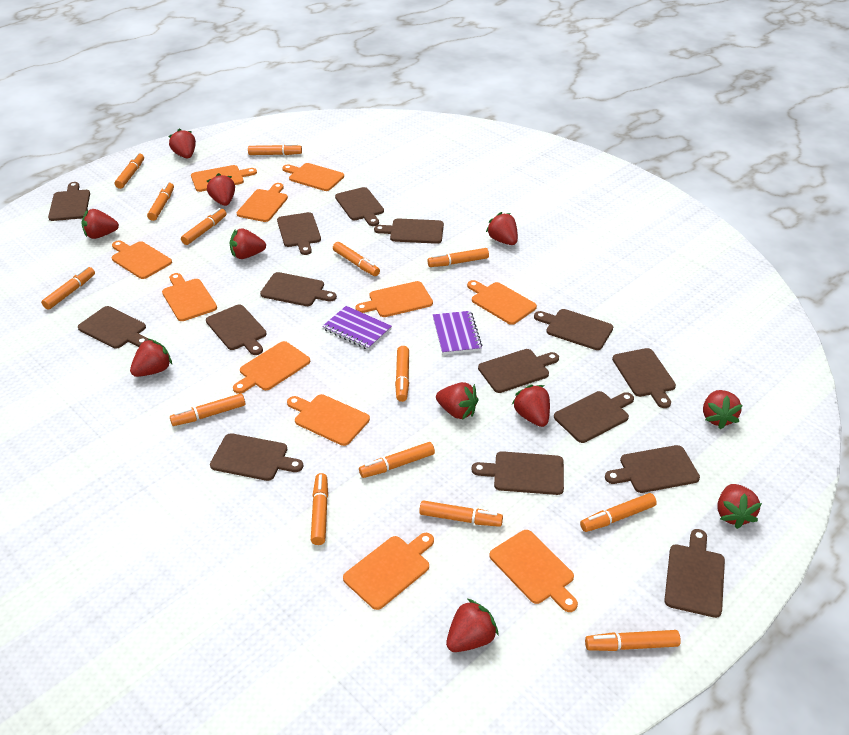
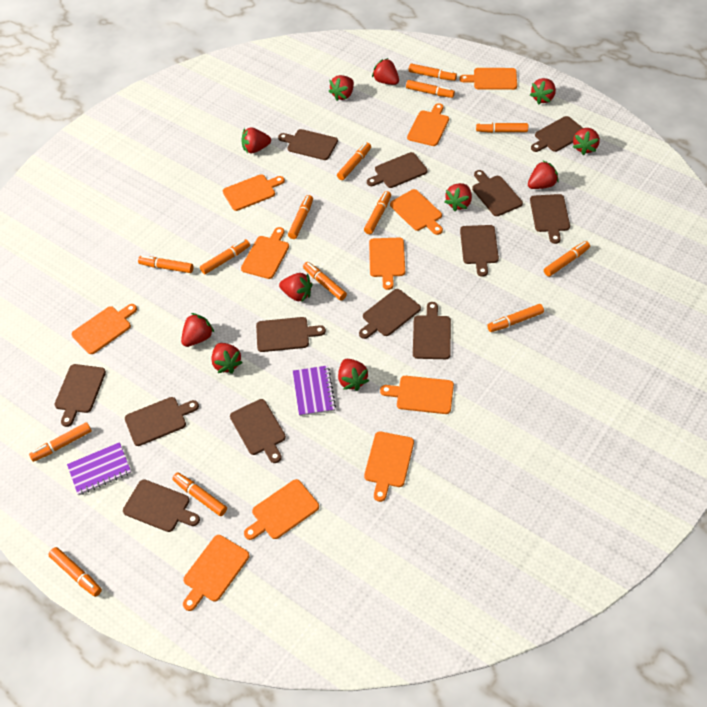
brown cutting board: [48,182,90,221] [78,306,148,349] [206,305,267,355] [210,433,303,481] [260,272,337,306] [277,212,321,255] [335,187,384,226] [374,218,444,244] [471,451,564,495] [478,349,559,393] [534,309,613,350] [554,391,634,443] [605,445,700,493] [612,348,676,408] [664,529,725,618] = 15 -> [54,364,106,427] [123,480,200,532] [125,397,199,446] [230,399,286,463] [256,317,326,352] [278,129,338,160] [359,289,421,339] [367,152,428,188] [413,302,451,359] [460,225,499,277] [472,170,523,216] [530,194,570,244] [531,116,583,152] = 13

